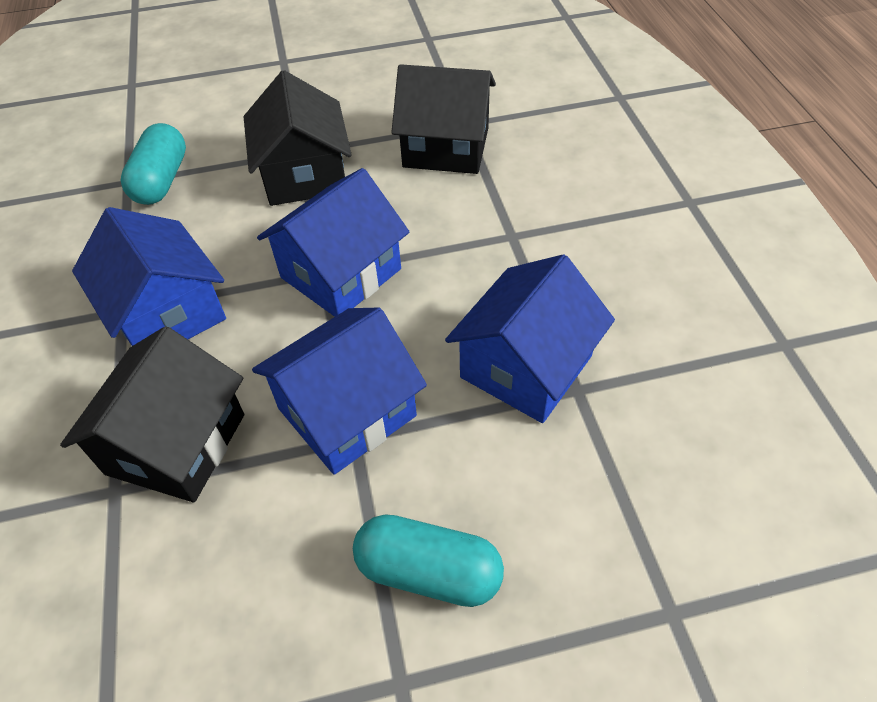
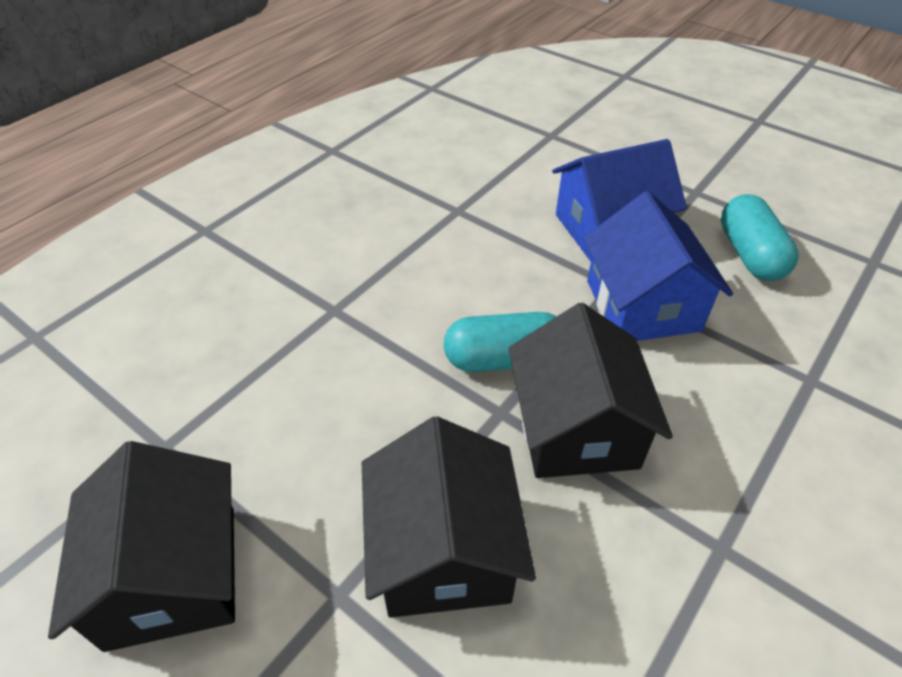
blue house: [72,207,226,346] [252,308,427,475] [257,168,409,317] [445,254,615,423] = 4 -> [552,139,687,261] [583,191,733,341] = 2

